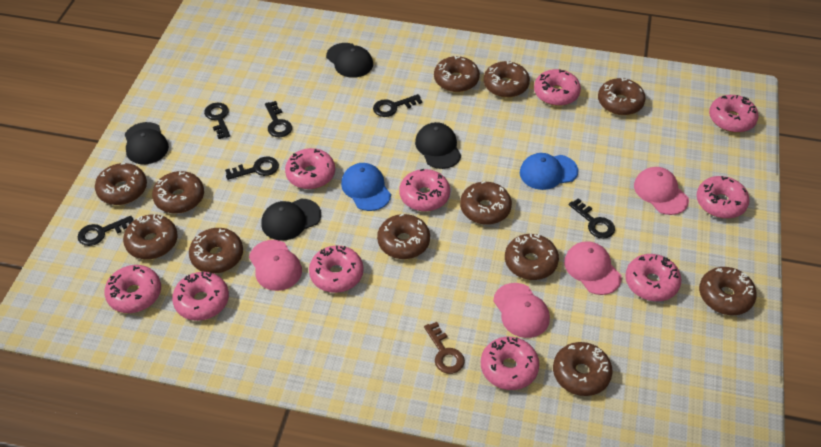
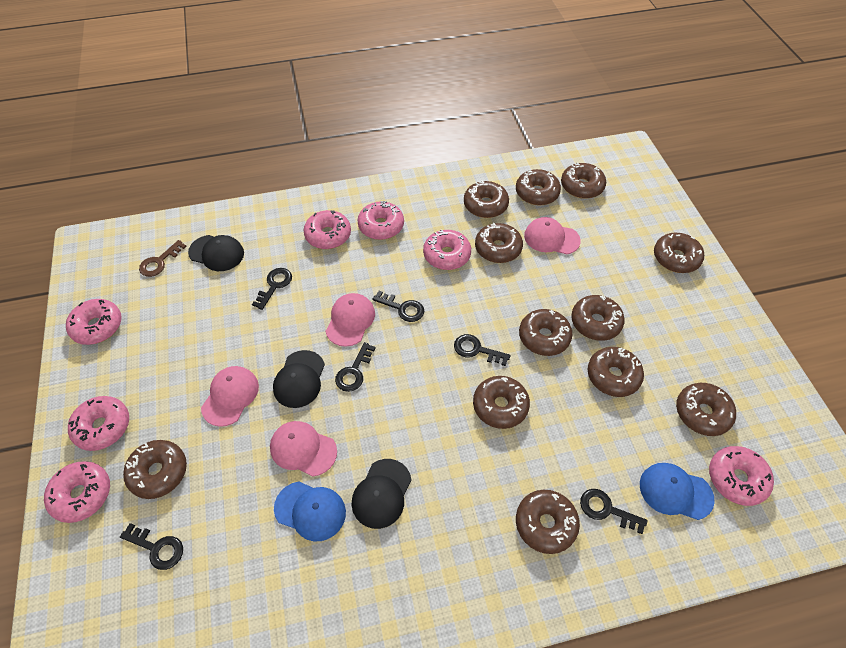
black cap: [125,122,169,164] [261,198,321,241] [326,43,373,78] [415,122,461,169] = 4 -> [188,235,244,271] [273,350,325,408] [352,459,412,529] = 3
pink donut: [104,265,161,313] [172,272,229,321] [285,148,335,189] [309,245,364,293] [399,169,450,211] [481,337,539,390] [534,69,581,106] [625,254,681,301] [696,176,750,219] [709,95,759,133] = 10 -> [44,461,110,523] [66,299,122,345] [68,396,129,451] [303,210,351,249] [357,201,404,240] [423,229,471,270] [709,446,774,506] = 7

